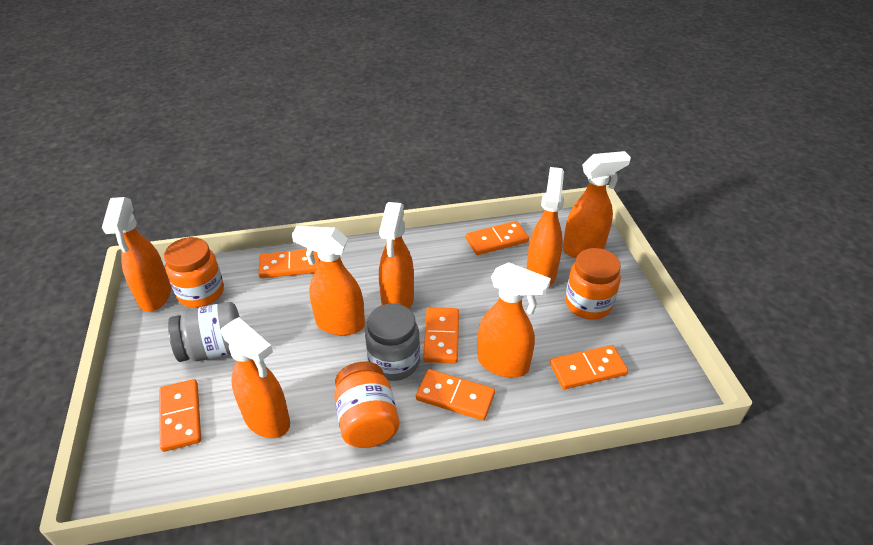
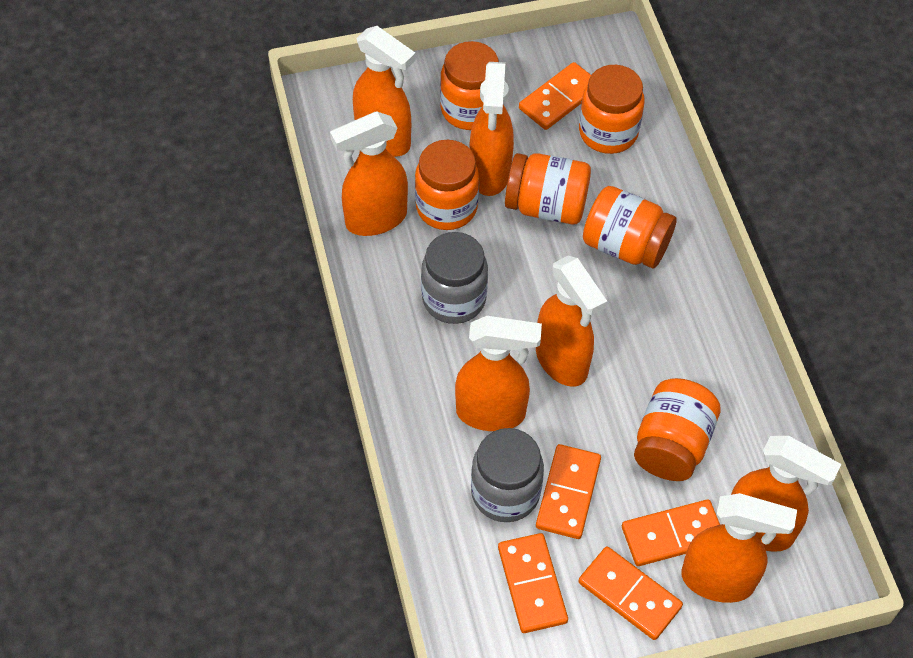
orange domino: [159,379,201,452] [258,250,320,278] [416,369,495,421] [423,307,459,363] [466,221,529,255] [550,345,628,389] = 6 -> [498,533,568,633] [519,62,591,130] [536,444,601,539] [578,546,683,640] [622,499,720,566] = 5
orange jar: [164,237,224,308] [334,362,399,448] [565,248,621,320] = 3 -> [415,140,479,230] [440,41,499,130] [505,153,591,224] [579,65,644,154] [583,186,677,269] [634,378,721,481] = 6

